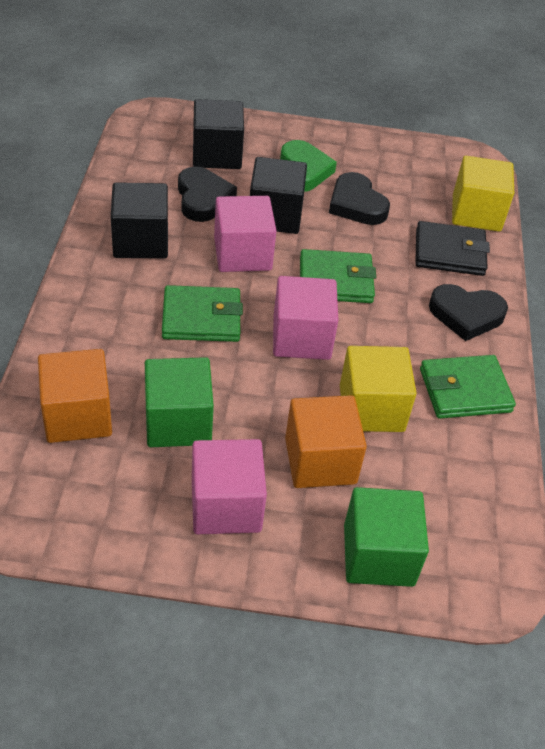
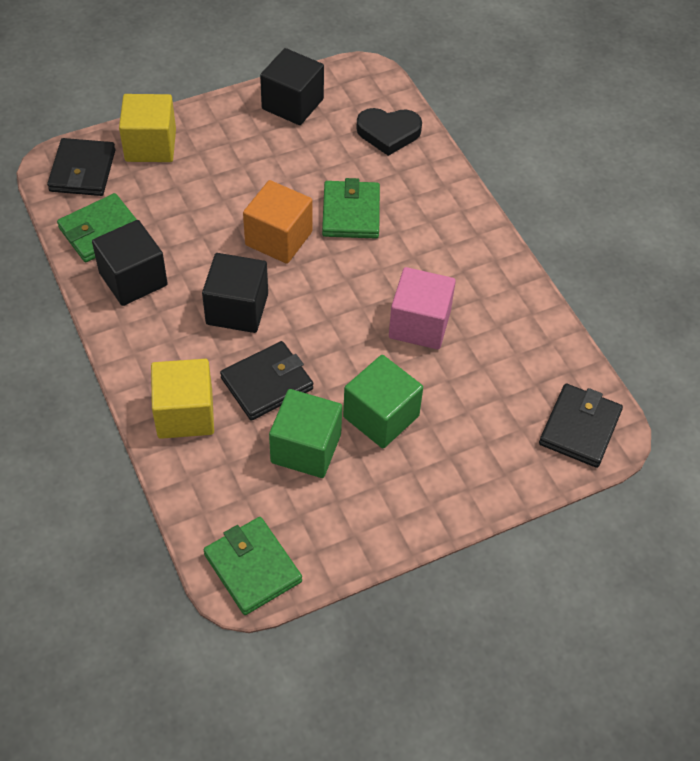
black heart: [178,166,237,222] [329,172,390,225] [429,284,508,341] = 3 -> [356,108,422,156] = 1
black wallet: [415,221,490,276] = 1 -> [47,138,116,196] [220,341,313,421] [539,384,623,468] = 3
green heart: [280,140,337,192] = 1 -> none = 0
orange cube: [38,349,112,443] [285,395,367,488] = 2 -> [243,180,312,264] = 1
pink cube: [192,439,267,534] [214,196,277,272] [273,276,338,360] = 3 -> [389,267,456,349] = 1

